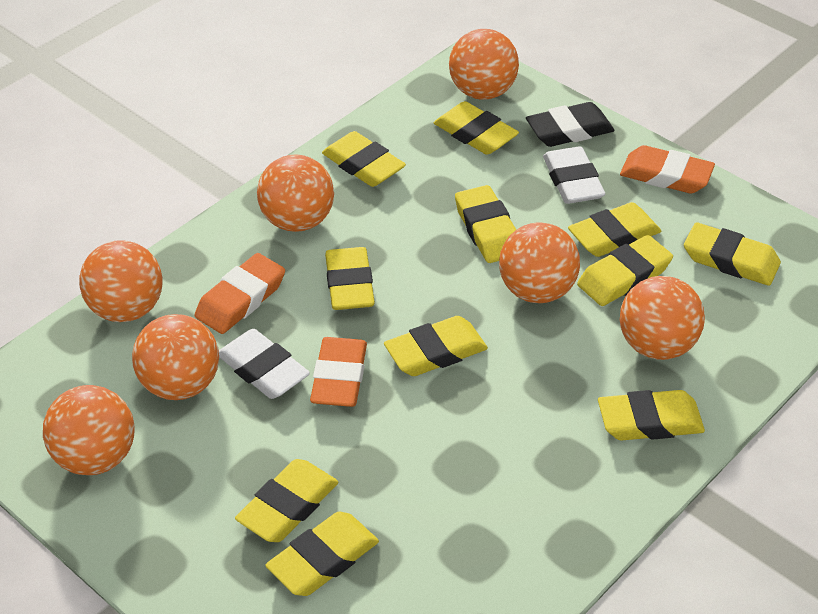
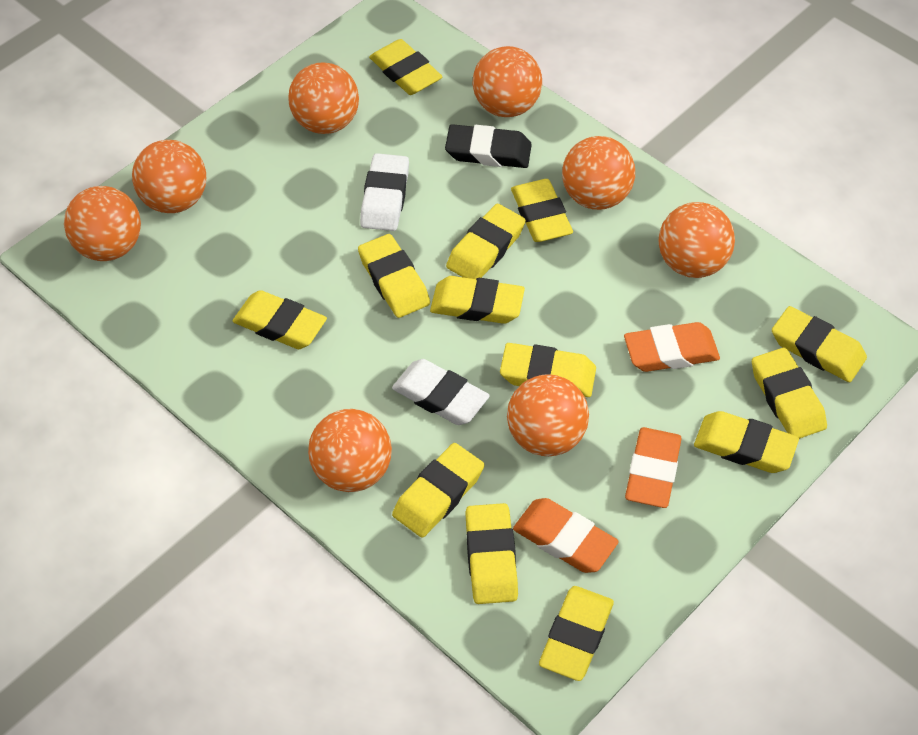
orange ball: [43,385,135,475] [79,240,163,322] [132,314,219,400] [257,154,334,232] [449,29,519,100] [499,223,580,303] [620,276,705,360] = 7 -> [64,186,141,261] [132,140,206,213] [288,62,359,134] [308,409,392,492] [473,46,542,117] [507,374,589,456] [562,136,635,210] [659,202,735,278] = 8
yellow eraser: [235,459,338,542] [265,512,379,596] [322,131,406,187] [325,247,375,310] [384,316,488,376] [434,101,519,155] [455,185,516,263] [568,202,662,257] [577,235,673,306] [598,390,705,441] [684,222,781,286] = 11 -> [233,290,327,349] [358,234,430,318] [369,39,443,95] [392,443,484,538] [430,276,525,324] [446,204,526,279] [465,503,518,604] [500,343,596,397] [511,179,573,242] [539,586,614,681] [694,411,799,473] [752,348,827,439] [772,306,867,382] = 13

